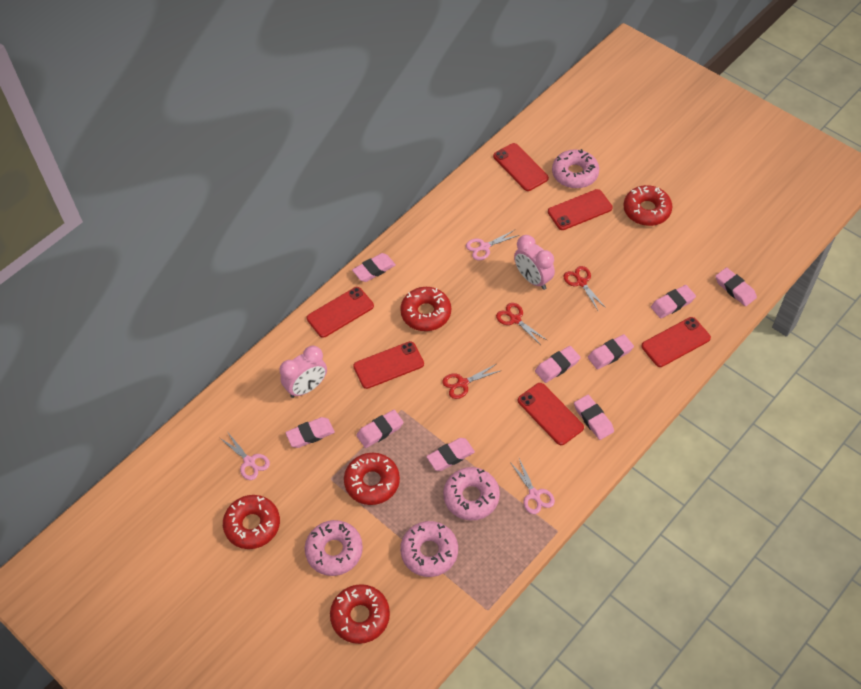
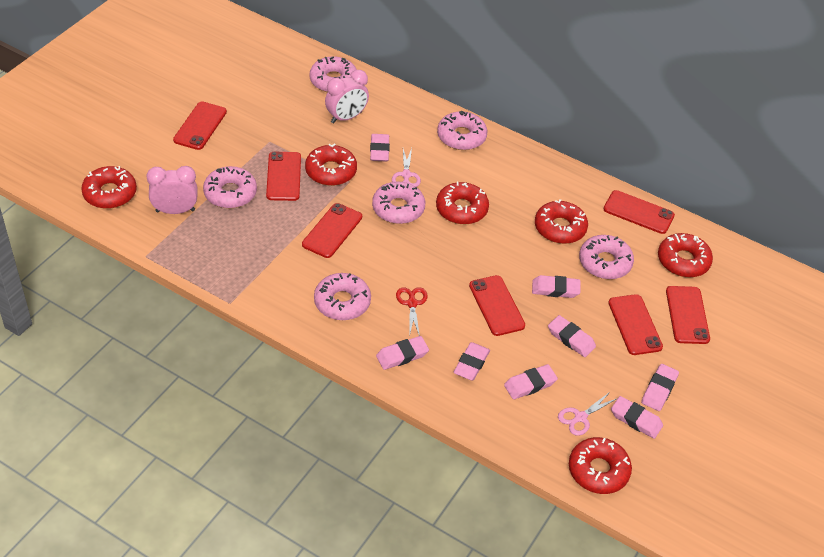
pink donut: [305,520,363,576] [400,521,458,577] [443,467,500,521] [552,149,599,188] = 4 -> [203,166,257,208] [309,56,357,92] [314,273,371,320] [372,181,425,224] [437,111,487,150] [579,235,634,279] = 6
pink eraser: [285,417,335,448] [352,253,396,282] [356,410,404,448] [426,438,475,471] [535,346,581,383] [574,395,614,440] [588,334,634,370] [651,285,696,319] [715,268,757,306] = 9 -> [370,134,390,162] [376,336,429,370] [453,342,490,380] [504,364,558,400] [532,275,581,298] [548,315,596,357] [611,396,663,439] [641,364,679,411] = 8
pink scissors: [220,433,270,480] [466,230,519,261] [510,459,555,514] = 3 -> [392,148,421,187] [558,391,618,436] = 2
red donut: [223,495,280,549] [330,584,390,644] [344,453,400,505] [400,287,451,331] [623,185,672,226] = 5 -> [81,166,137,209] [305,143,357,186] [436,182,489,224] [535,199,588,244] [569,437,632,494] [658,233,713,278] = 6
red phone: [307,287,374,338] [353,341,424,389] [493,143,549,191] [518,383,584,445] [548,189,613,230] [642,317,711,367] = 6 -> [173,101,227,150] [266,152,301,201] [302,203,362,258] [469,275,525,336] [604,190,675,234] [608,294,663,355] [666,286,710,344] = 7
red scissors: [442,364,500,399] [496,303,547,345] [563,266,606,310] = 3 -> [396,287,428,337] = 1

